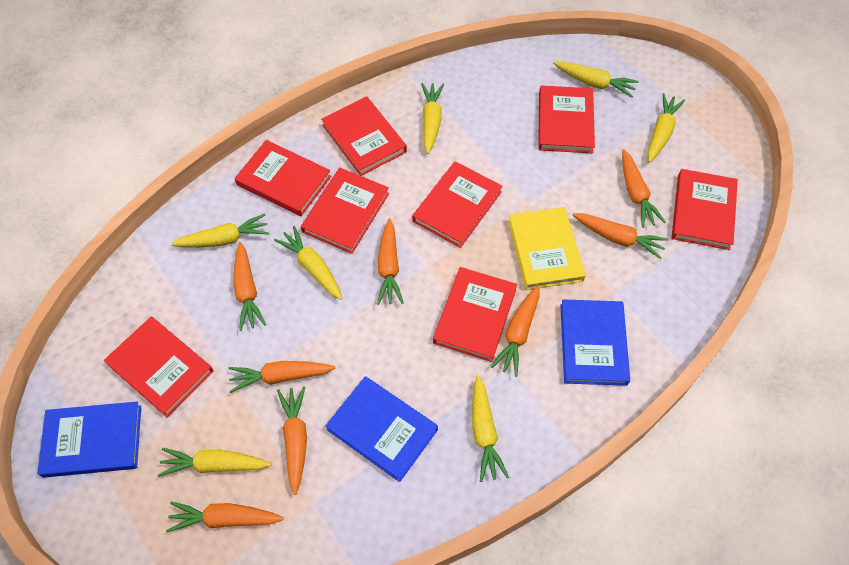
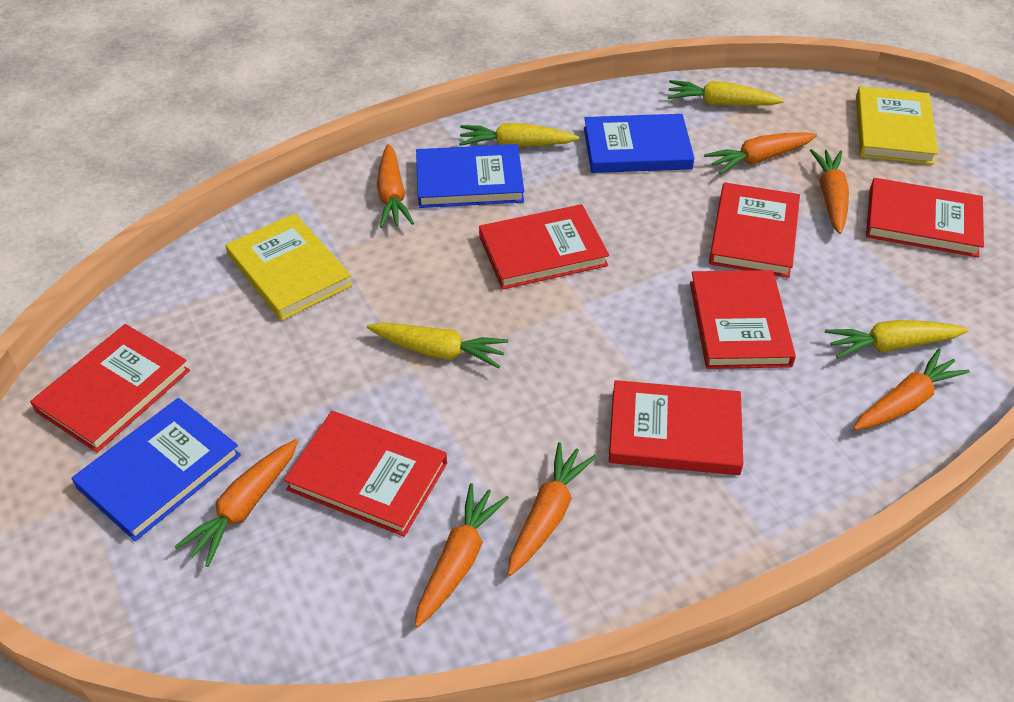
orange carrot: [166,501,284,532] [229,361,335,393] [234,242,266,331] [277,386,307,495] [377,218,404,305] [491,285,539,377] [573,213,668,259] [622,149,666,228] = 8 -> [174,439,298,567] [377,144,414,228] [415,483,509,628] [508,442,596,576] [704,132,817,174] [810,149,849,234] [853,348,970,430] = 7
red book: [104,317,213,417] [234,140,331,216] [301,168,389,254] [321,96,407,176] [412,161,502,248] [433,267,517,362] [538,85,595,153] [672,169,738,250] = 8 -> [30,324,190,452] [284,411,447,537] [479,204,609,290] [609,380,743,475] [690,270,796,369] [709,182,800,278] [866,178,984,257] = 7
yellow book: [508,207,586,290] = 1 -> [225,213,352,321] [856,86,938,165] = 2
yellow carrot: [158,448,272,477] [171,214,270,247] [274,226,343,300] [421,83,444,154] [472,375,509,482] [553,61,639,98] [648,93,685,162] = 7 -> [367,322,508,368] [459,123,579,147] [668,80,784,106] [825,320,968,359] = 4

